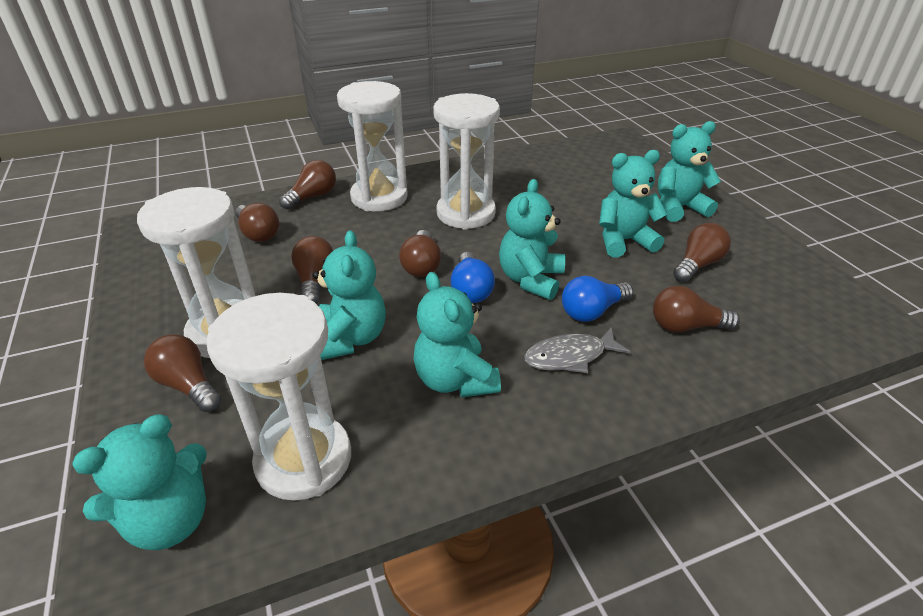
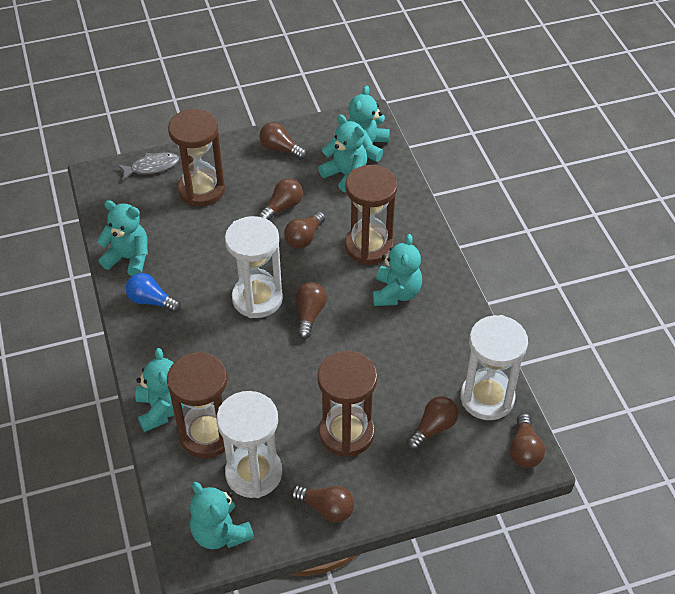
blue light bulb: [450,252,495,303] [562,276,633,322] = 2 -> [126,273,181,313] = 1
brown hourglass: none = 0 -> [167,352,227,458] [168,109,225,207] [317,351,377,457] [345,165,398,265] = 4
white hourglass: [137,187,256,358] [206,293,351,501] [337,81,408,211] [433,93,500,230] = 4 -> [217,391,282,498] [225,216,283,318] [461,315,528,420] = 3

